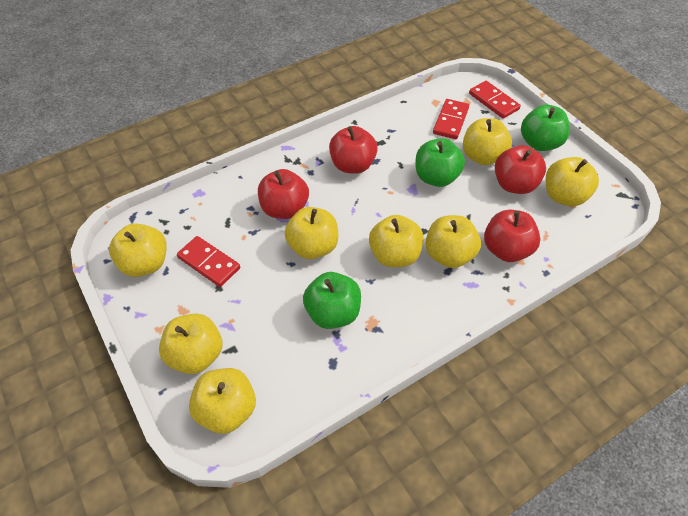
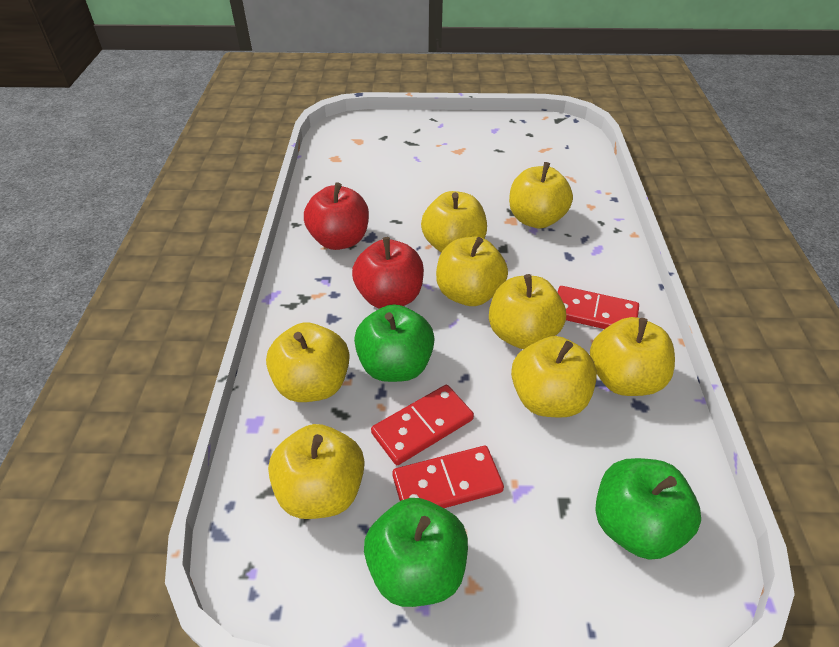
red apple: [258,169,309,219] [329,126,378,174] [484,210,540,262] [495,145,546,194] = 4 -> [304,182,369,250] [352,237,424,309] = 2

